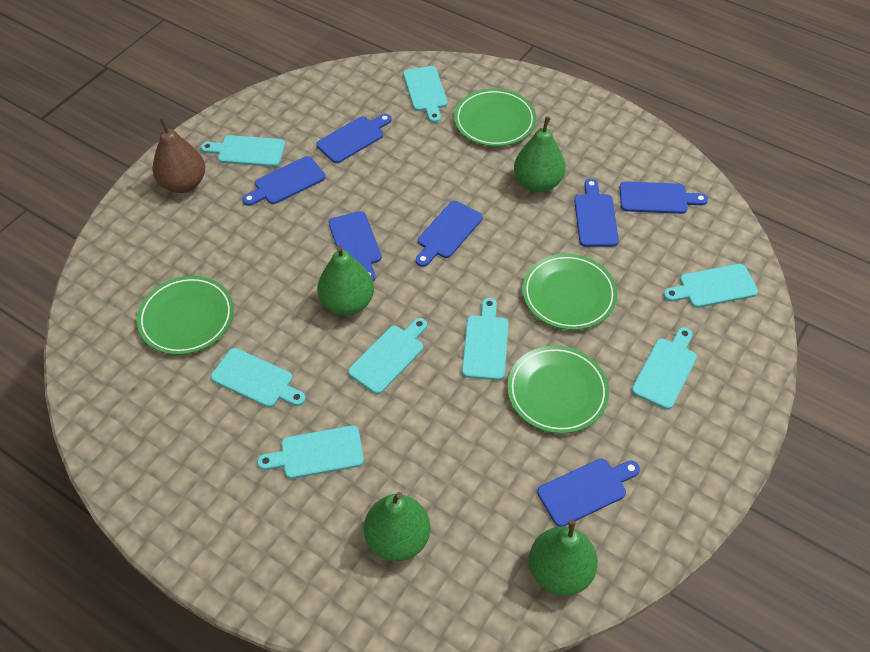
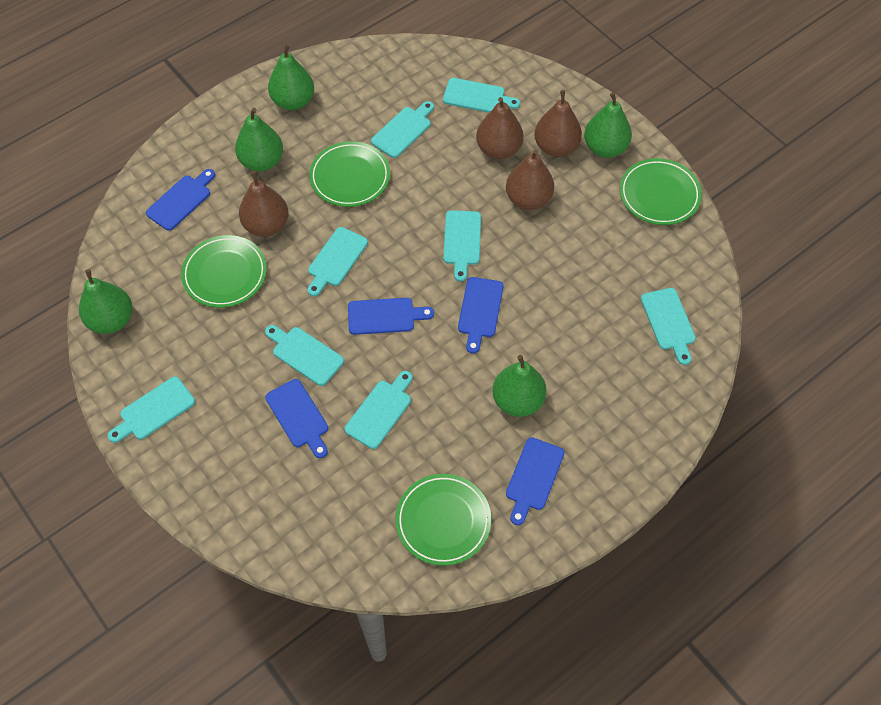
blue cutting board: [242,156,326,206] [316,114,392,163] [328,211,382,281] [416,201,483,267] [537,459,640,527] [574,179,619,247] [620,181,708,214] = 7 -> [146,169,215,231] [265,379,328,458] [348,298,434,335] [458,277,504,354] [506,437,564,525] = 5
brown pear: [153,117,205,193] = 1 -> [239,171,289,237] [476,97,523,159] [506,149,554,210] [534,90,582,157] = 4
green pear: [317,245,374,316] [364,492,430,561] [514,116,566,192] [529,519,598,595] = 4 -> [79,269,132,334] [235,108,283,171] [268,44,314,110] [492,355,547,417] [584,92,632,158] = 5

